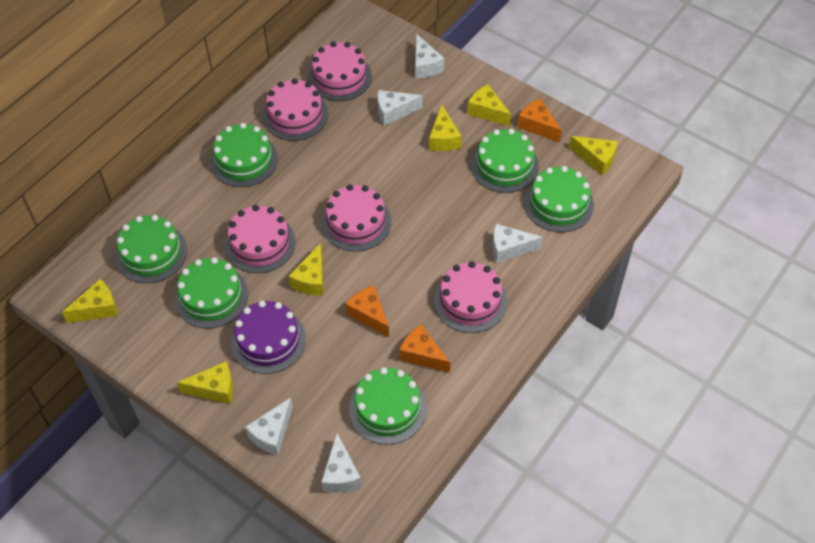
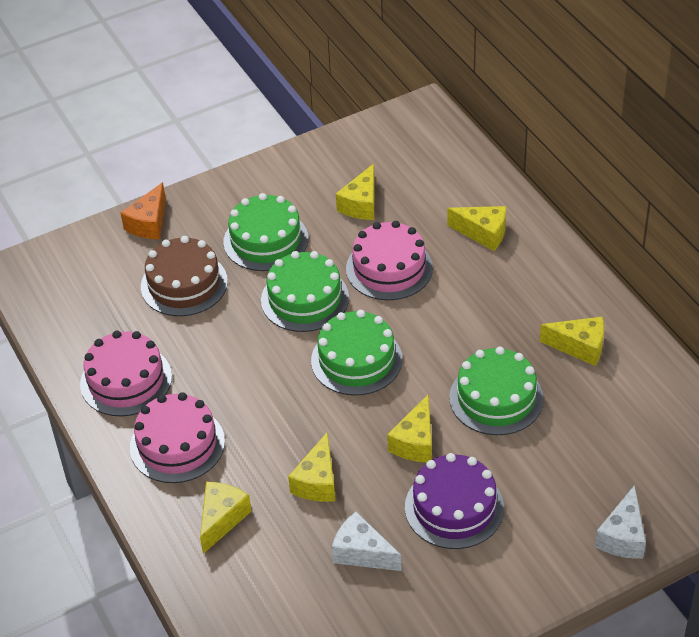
brown cake: none = 0 -> [141,236,228,316] = 1
green cake: [115,215,187,283] [175,257,248,328] [210,123,278,187] [349,367,427,445] [471,129,539,193] [524,166,594,232] = 6 -> [223,193,308,271] [261,251,349,332] [311,310,402,395] [449,347,544,435] = 4
orange cheese: [345,285,389,337] [399,325,450,373] [517,98,562,142] = 3 -> [120,182,166,239] = 1
pink cake: [224,205,296,273] [262,78,328,141] [308,42,372,101] [321,184,391,251] [434,261,507,333] = 5 -> [80,331,172,416] [130,392,225,483] [346,221,433,300] = 3
white cheese: [245,397,293,455] [321,433,362,493] [377,90,423,126] [415,34,444,78] [492,224,543,263] = 5 -> [332,512,402,571] [595,485,646,558] = 2

